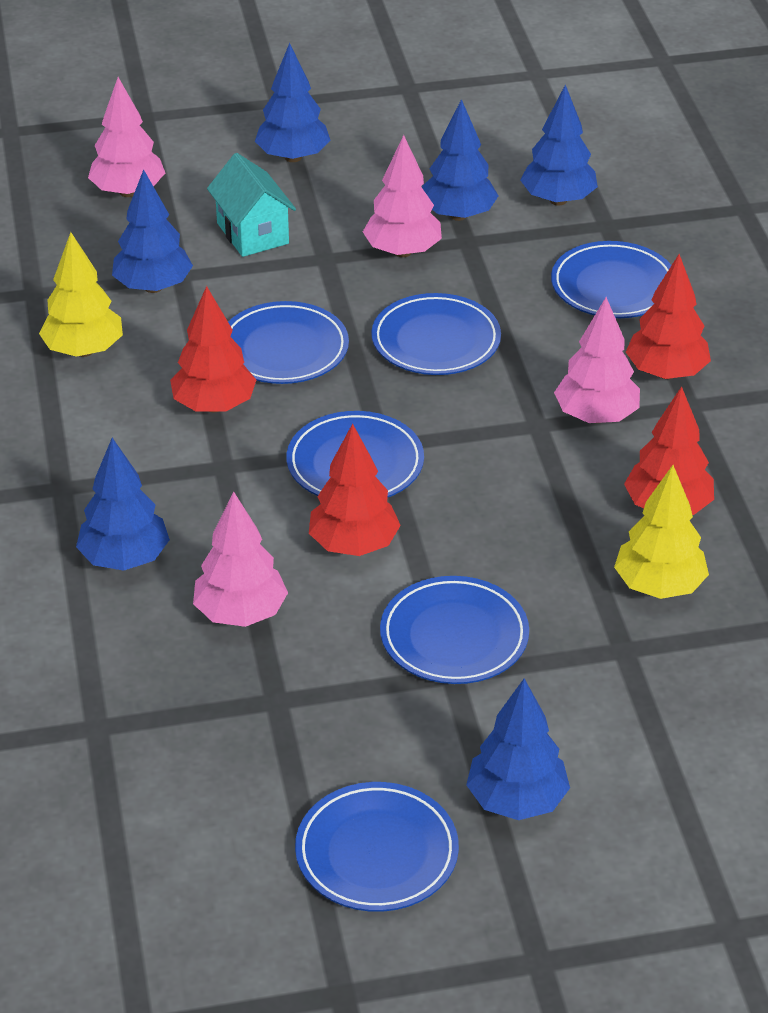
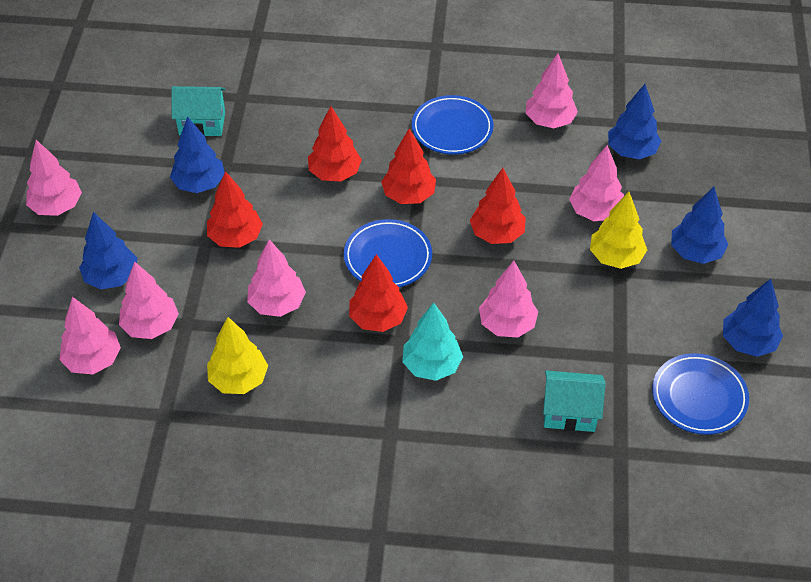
blue plate: [228,301,349,384] [287,411,424,498] [295,782,459,912] [371,293,501,375] [380,576,529,684] [551,241,671,318] = 6 -> [344,219,432,287] [412,95,494,155] [652,353,749,435] = 3
blue tree: [76,438,170,571] [112,170,193,293] [255,43,330,162] [422,99,499,221] [466,678,570,820] [520,84,598,205] = 6 -> [79,212,137,289] [170,116,225,193] [608,84,662,160] [671,187,728,264] [723,279,783,357] = 5
pink tree: [88,77,165,197] [193,492,288,627] [363,135,442,257] [554,297,640,423] = 4 -> [26,140,82,216] [59,297,121,374] [119,262,179,339] [247,239,306,317] [479,261,539,337] [525,53,578,128] [569,145,624,221] = 7
red tree: [170,286,256,412] [309,423,401,556] [624,386,714,515] [626,254,711,379] = 4 -> [207,171,263,248] [308,106,362,181] [349,254,408,332] [381,129,436,204] [470,168,526,244] = 5
turquoise house: [207,153,296,257] = 1 -> [171,86,226,136] [543,370,606,432] = 2
turquoise tree: none = 0 -> [402,302,463,381] = 1

